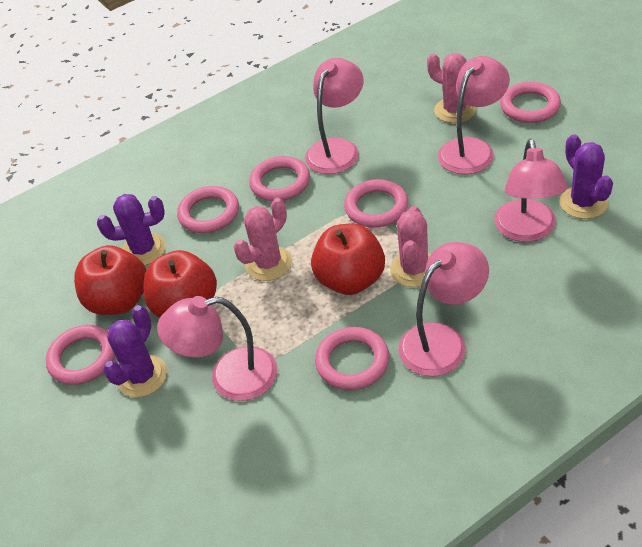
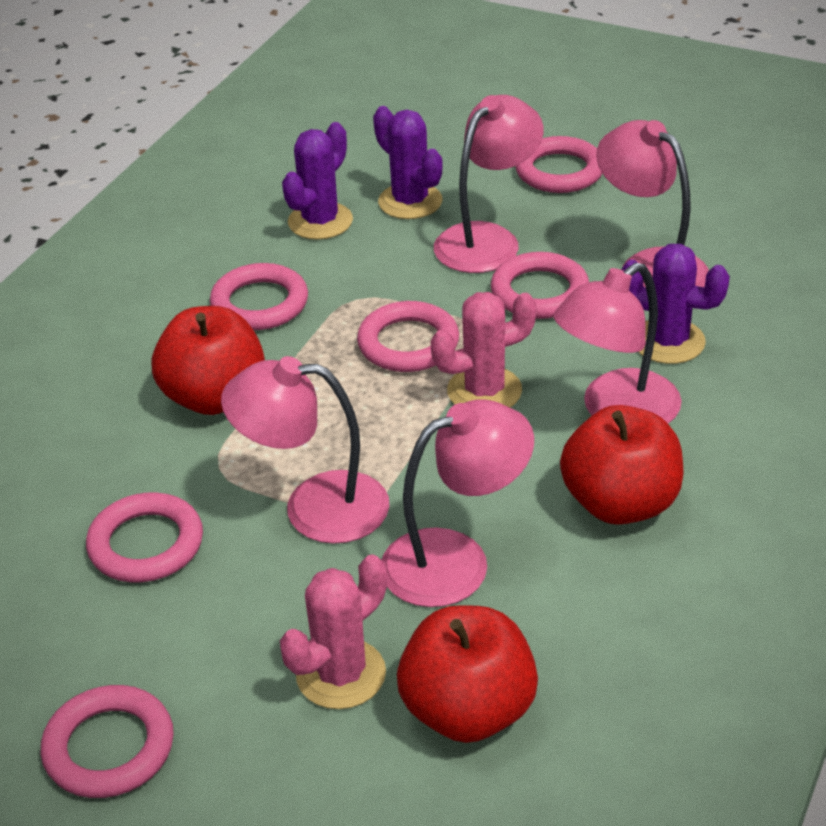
pink cactus: [233,198,292,281] [390,206,430,287] [427,53,476,123] = 3 -> [280,555,387,709] [431,292,537,407] = 2

